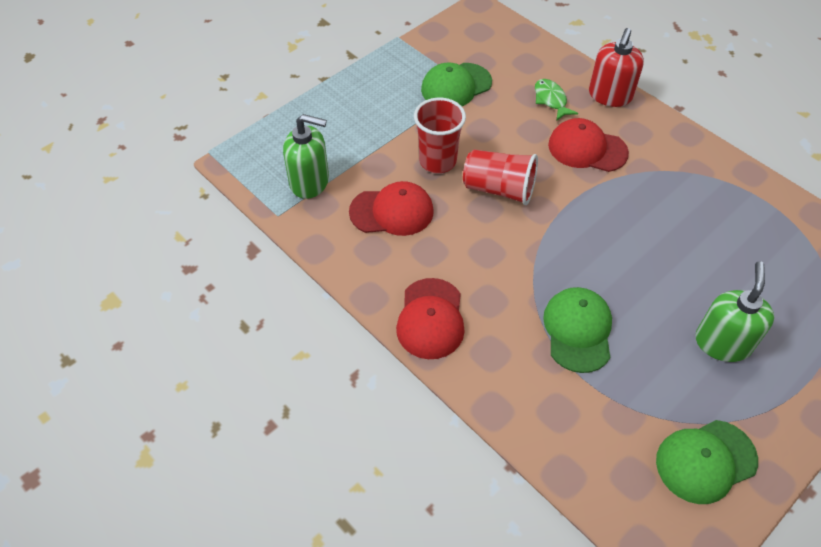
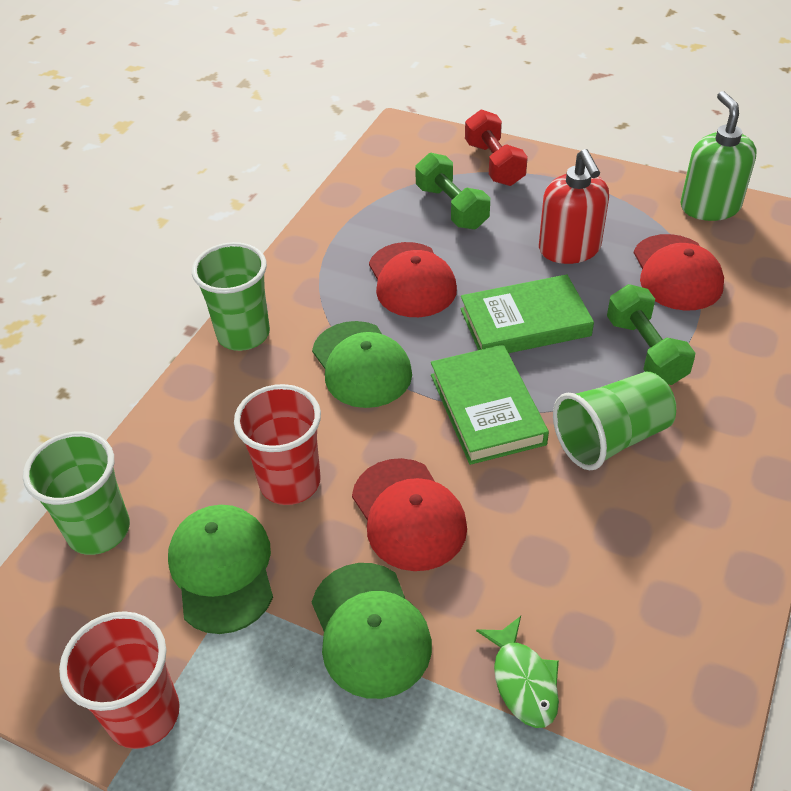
green book: none = 0 -> [431,345,549,465] [460,274,594,353] = 2
green cup: none = 0 -> [23,432,130,555] [192,242,270,351] [553,372,676,470] = 3
green dumbbell: none = 0 -> [415,153,490,230] [607,284,695,385] = 2
green soap dispenser: [283,114,329,199] [696,261,774,362] = 2 -> [681,91,756,221] = 1
red dumbbell: none = 0 -> [465,109,528,186] = 1

